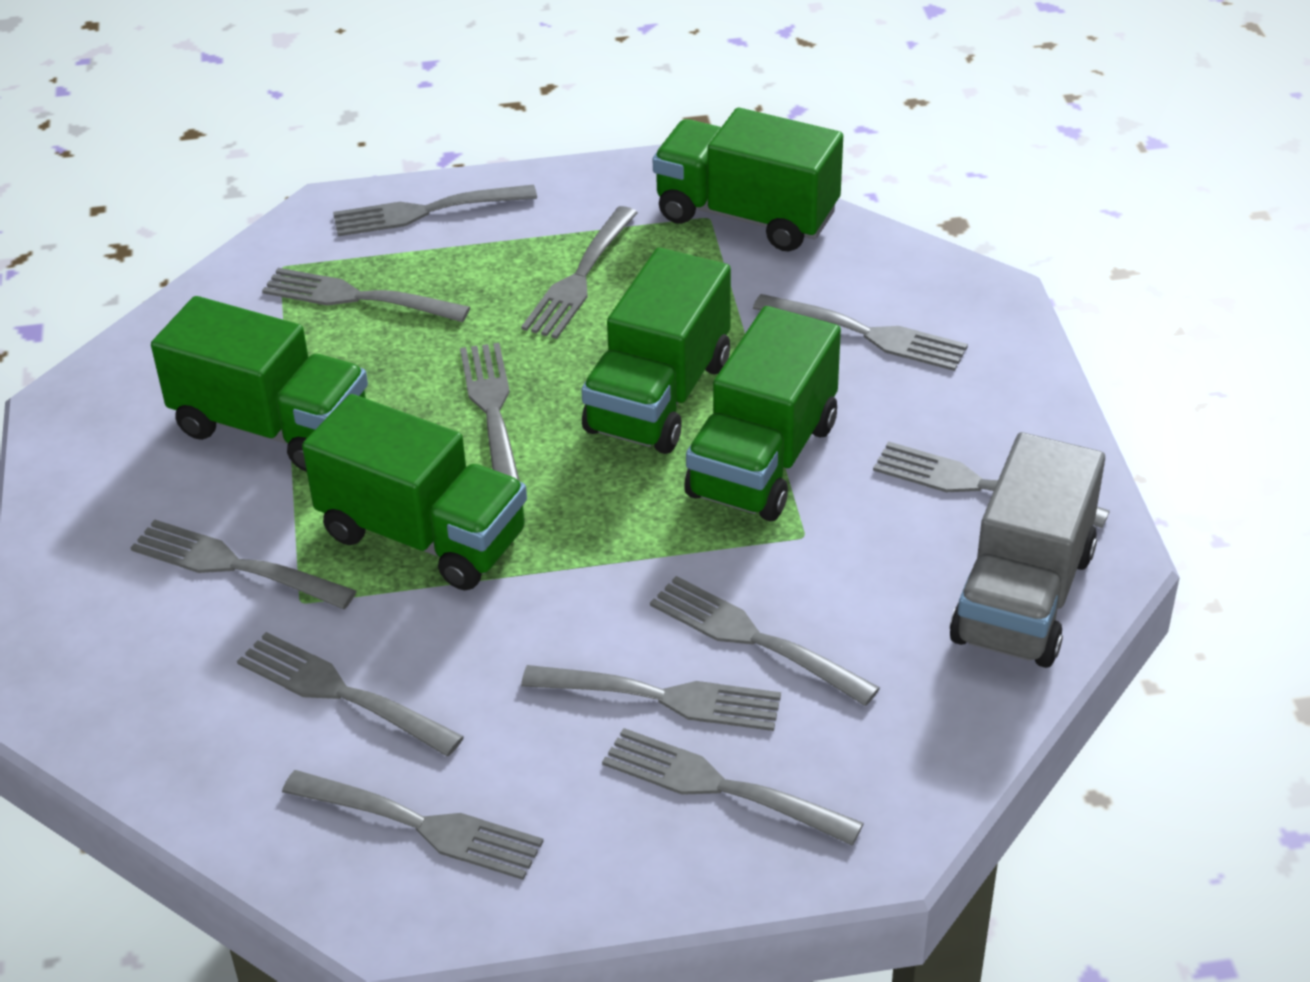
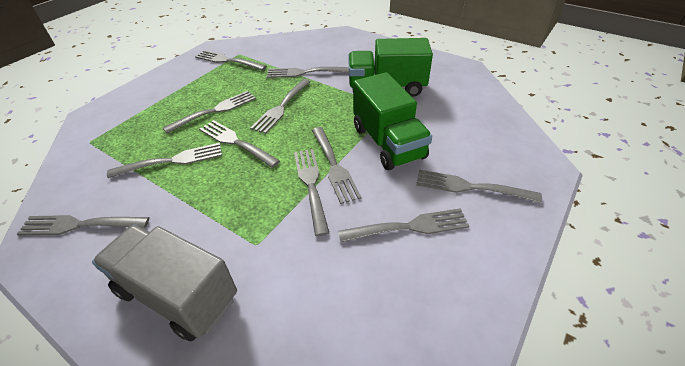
green truck: [151,296,368,472] [302,394,527,590] [581,248,731,454] [653,108,843,251] [684,306,841,521] = 5 -> [349,38,433,97] [353,72,432,170] = 2
grey fork: [130,519,356,609] [237,632,464,756] [262,268,470,322] [282,770,544,880] [333,184,537,236] [460,343,520,482] [521,206,638,339] [521,665,781,731] [602,728,864,845] [650,576,880,706] [753,294,968,371] [873,441,1110,528] = 12 -> [17,215,149,236] [107,143,222,178] [163,91,256,134] [195,50,267,71] [199,120,280,168] [250,79,311,134] [267,67,349,78] [294,149,329,236] [312,127,361,204] [338,208,469,243] [416,170,542,203] = 11

